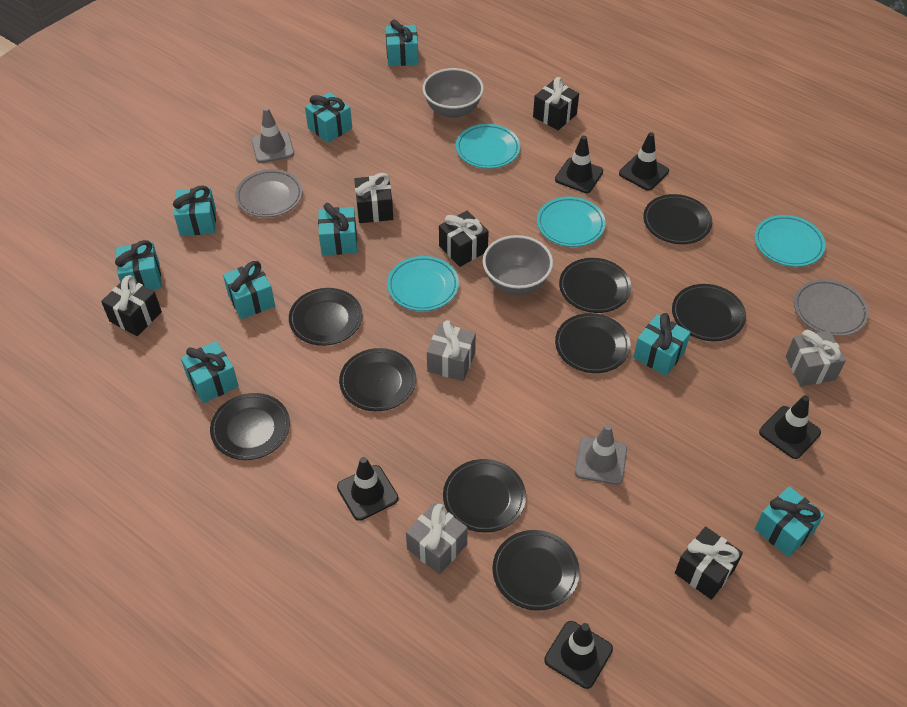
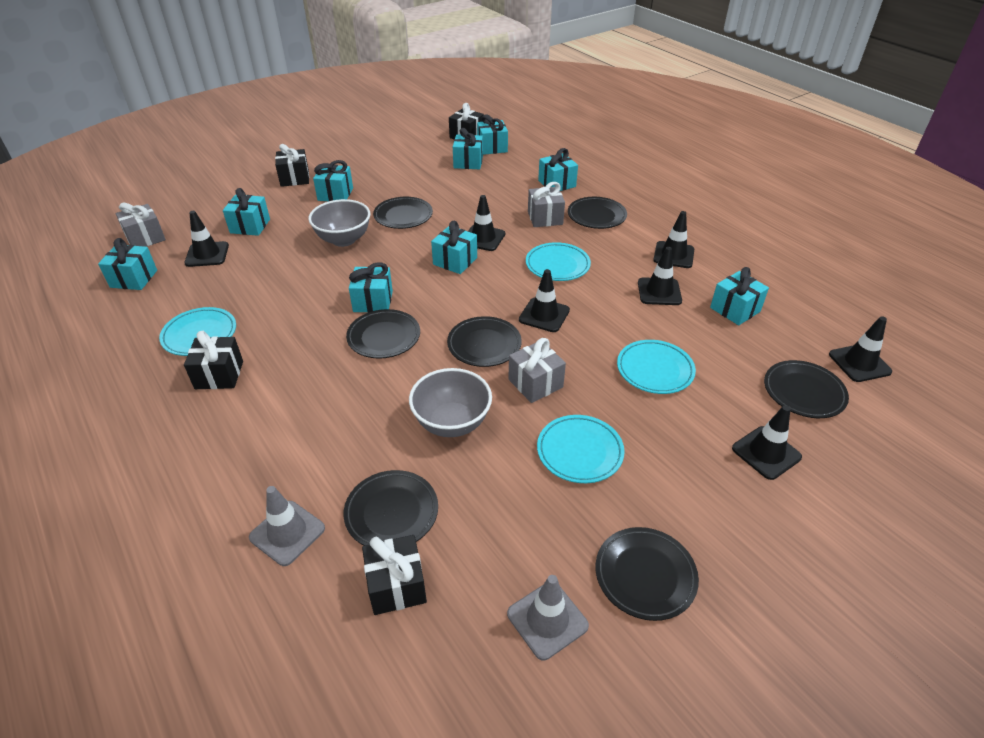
black gift: [101,275,162,336] [354,173,393,223] [439,211,489,267] [533,77,579,130] [675,527,743,600] = 5 -> [184,331,243,389] [275,144,309,187] [362,535,427,615] [449,103,484,139] = 4
black plate: [210,393,290,460] [289,288,362,346] [339,348,416,411] [443,459,526,533] [492,530,580,611] [555,313,631,373] [559,258,631,313] [643,194,712,244] [672,284,746,341] = 9 -> [343,470,438,545] [346,309,420,358] [373,197,433,229] [447,316,522,367] [568,197,627,229] [596,527,699,621] [764,360,849,418] = 7
black traffic cone: [337,457,398,521] [544,621,613,689] [555,135,603,193] [619,132,669,191] [759,395,821,459] = 5 -> [184,211,229,267] [468,195,505,251] [519,269,570,332] [638,247,682,305] [653,211,694,268] [732,405,802,480] [829,316,892,382] = 7
grey plate: [235,169,303,217] [794,279,869,336] = 2 -> none = 0

